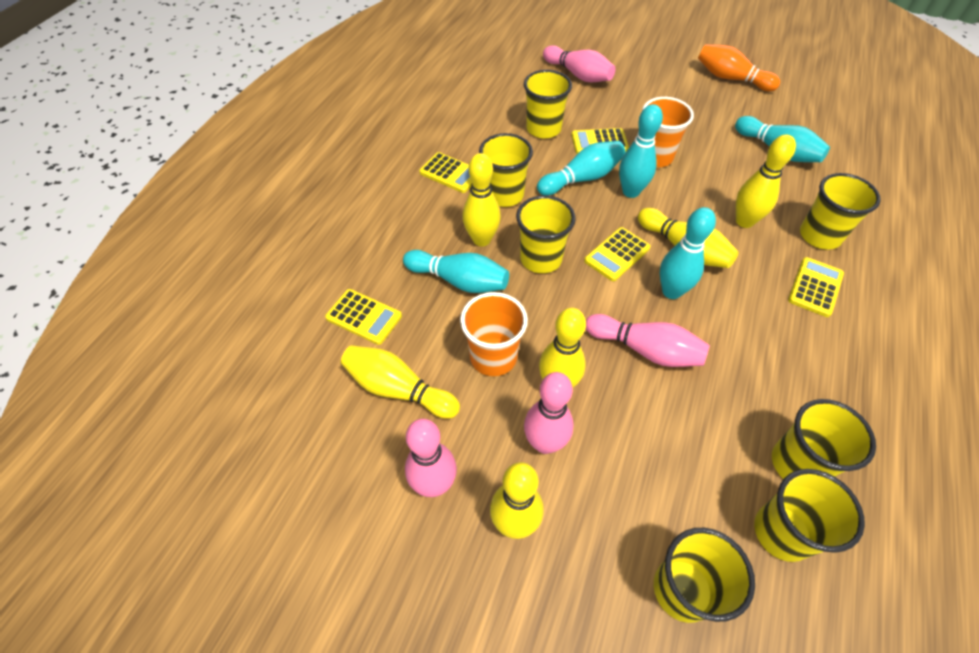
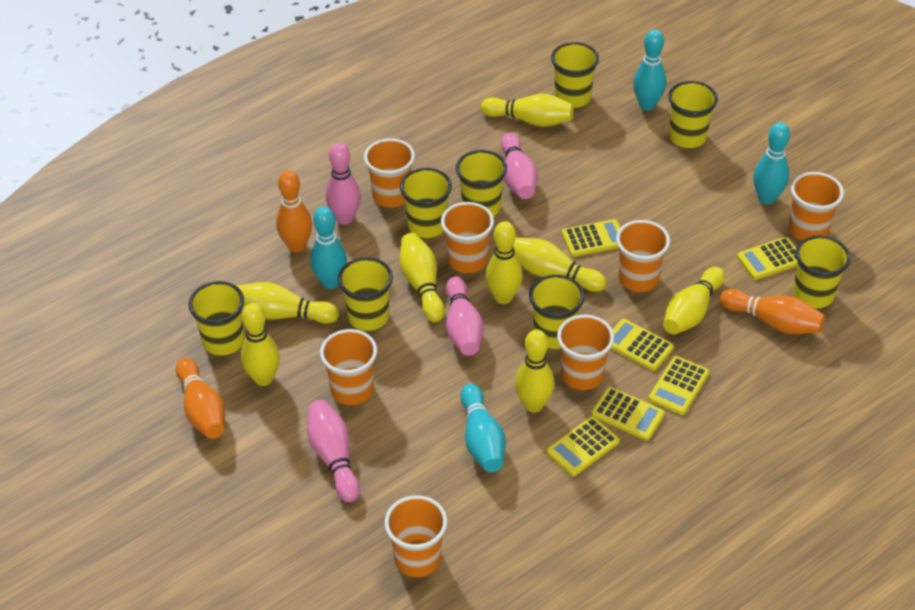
orange bowling pin: [698,44,780,92] = 1 -> [176,358,225,439] [276,170,312,253] [720,289,825,334] = 3
orange cup: [460,292,528,376] [642,97,694,167] = 2 -> [320,329,377,405] [364,138,415,207] [384,495,447,577] [441,202,494,273] [557,315,614,390] [616,220,670,292] [789,172,844,241] = 7
turquoise bowling pin: [403,250,509,293] [537,141,625,196] [619,104,663,198] [660,207,716,299] [735,116,830,162] = 5 -> [310,207,347,289] [460,384,506,472] [633,29,666,110] [753,122,790,205] = 4
yellow bowling pin: [341,345,460,419] [462,153,501,247] [490,462,543,539] [539,308,586,388] [638,208,739,268] [736,135,796,228] = 6 -> [237,282,339,324] [241,303,280,386] [399,233,445,322] [481,94,574,127] [486,221,523,304] [513,237,607,292] [515,329,555,413] [663,267,725,334] = 8
yellow calculator: [325,289,402,345] [419,152,472,193] [571,128,629,154] [584,227,650,281] [788,257,844,317] = 5 -> [547,417,620,476] [562,219,620,257] [591,387,665,441] [610,319,674,371] [648,356,709,415] [737,237,797,280] = 6
yellow cup: [479,133,533,207] [516,195,576,273] [524,70,572,138] [654,528,755,623] [754,469,865,562] [772,399,876,479] [800,173,881,249] = 7 -> [188,281,245,355] [338,257,393,331] [400,168,452,238] [456,150,507,217] [529,275,585,349] [551,42,599,108] [668,81,718,148] [793,235,851,308] = 8

